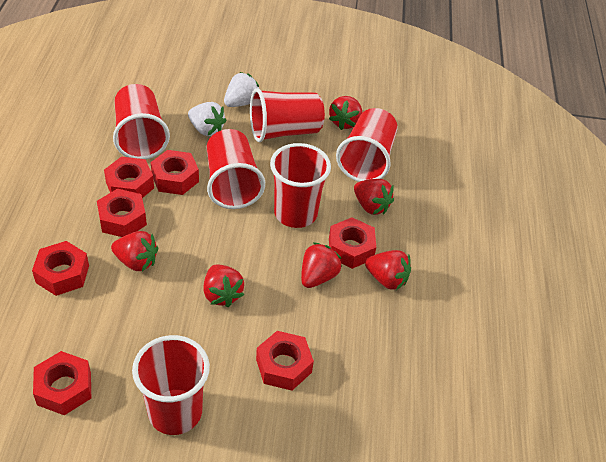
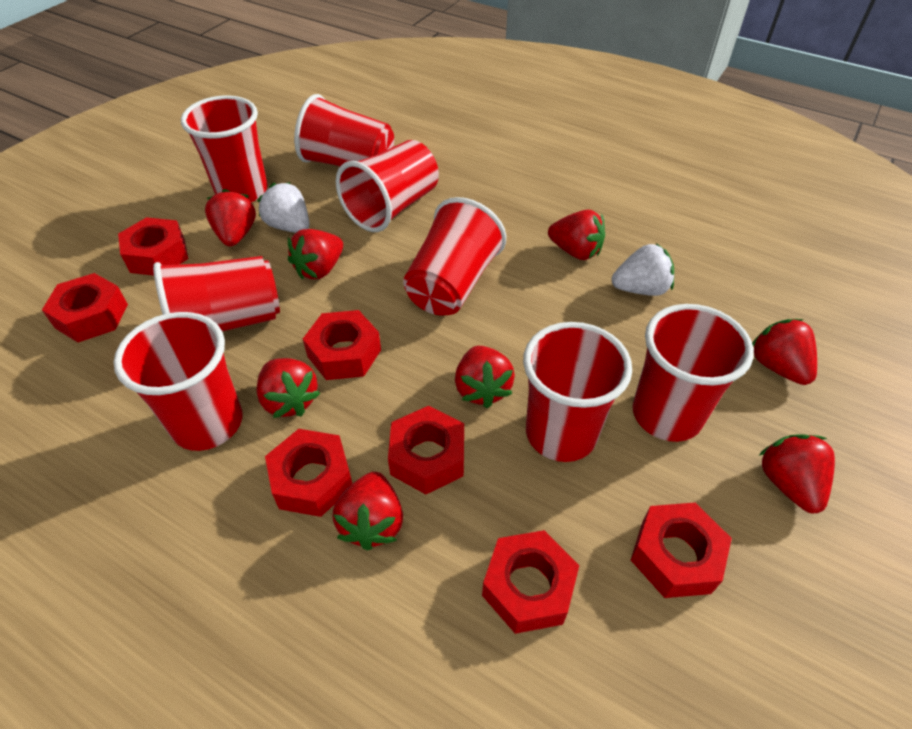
red cup: [113,84,170,159] [132,335,210,435] [207,129,265,209] [250,88,325,142] [270,143,331,228] [336,108,398,182] = 6 -> [114,312,243,451] [153,256,280,331] [181,95,268,202] [294,94,394,166] [336,140,439,232] [403,197,506,315] [523,322,632,462] [632,304,754,442] = 8
red strawberry: [111,231,158,271] [203,264,244,307] [301,242,342,288] [329,96,362,130] [354,179,394,215] [365,250,411,290] = 6 -> [205,189,256,247] [256,358,320,418] [288,229,343,279] [332,472,403,551] [455,346,515,408] [548,210,605,260] [752,319,817,385] [758,434,835,514] = 8

